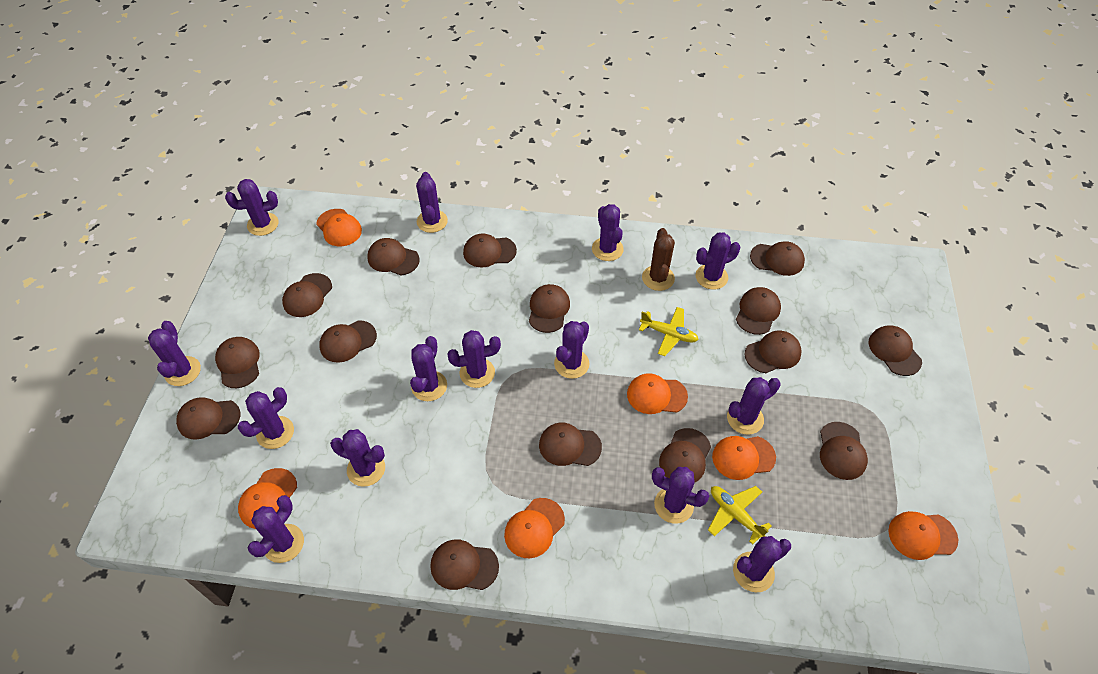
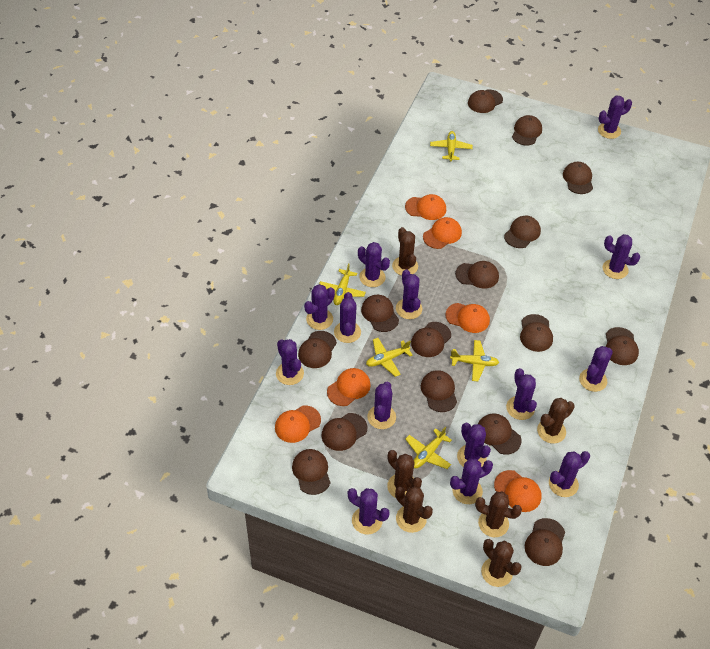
brown cactus: [642,228,675,291] = 1 -> [387,450,422,498] [392,227,418,276] [395,486,433,533] [475,492,522,537] [481,539,522,587] [537,398,575,444] = 6
yellow plane: [639,307,699,356] [708,486,772,545] = 2 -> [319,263,366,305] [366,338,413,377] [405,427,452,469] [430,131,473,162] [450,340,499,382] = 5

